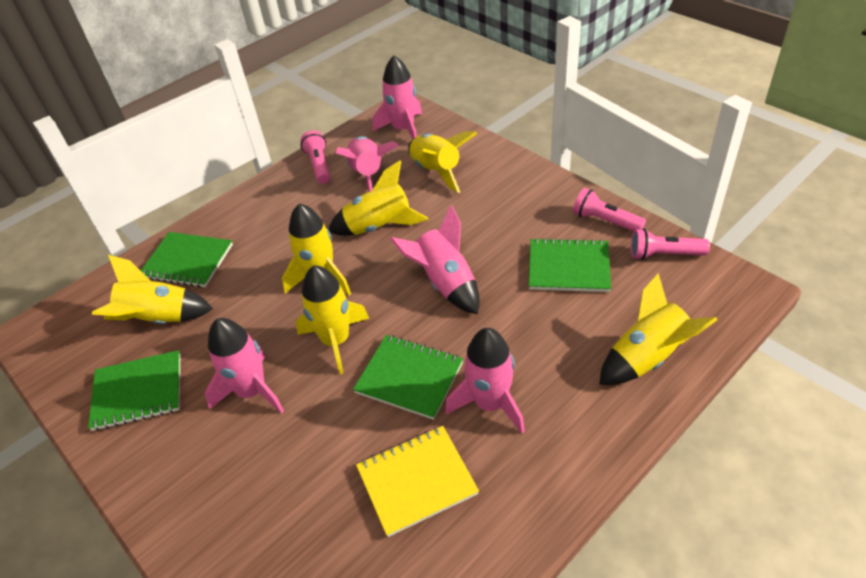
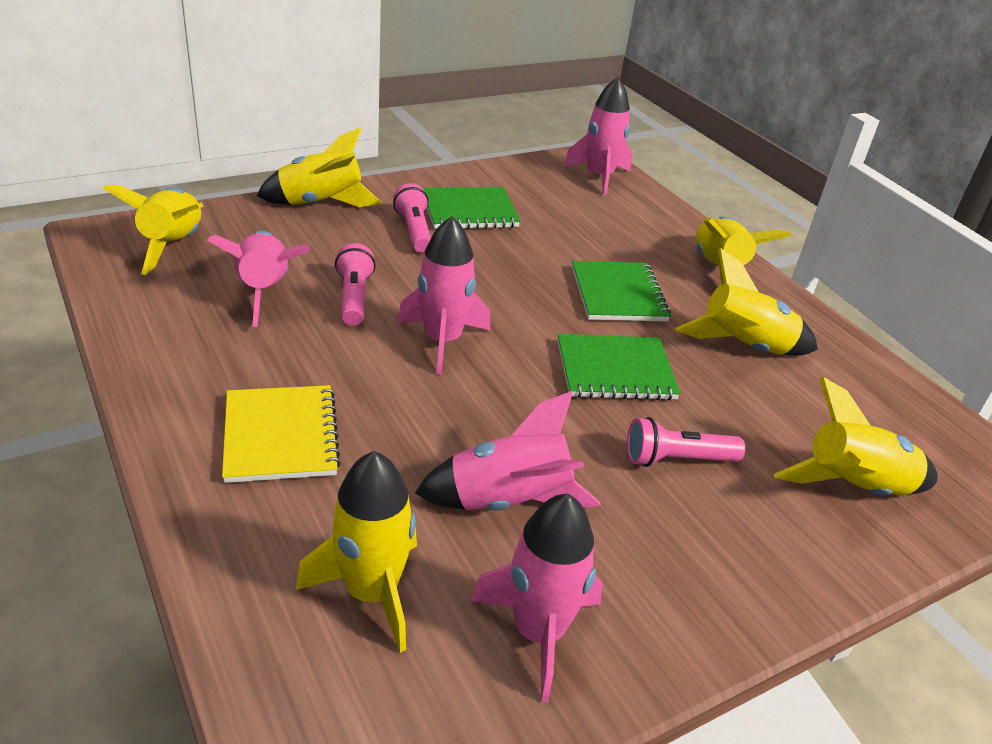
green notebook: [88,350,180,431] [141,232,233,287] [353,335,463,420] [529,238,611,292] = 4 -> [423,187,520,229] [557,334,680,400] [572,261,671,321] = 3

